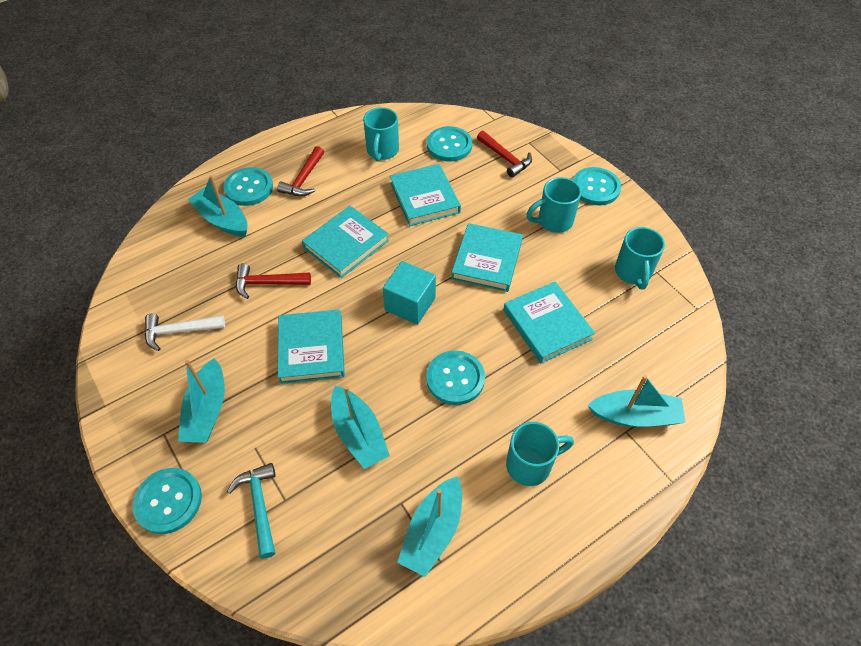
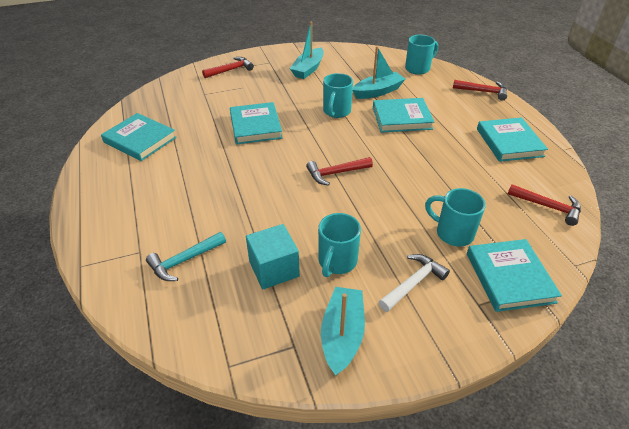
red hammer: [236,263,311,299] [277,146,324,196] [477,131,532,178] = 3 -> [202,57,254,78] [306,157,373,185] [453,80,507,100] [508,184,581,226] = 4
turquoise boat: [178,358,225,443] [188,175,247,237] [331,386,390,469] [397,476,462,577] [588,375,686,427] = 5 -> [290,22,324,79] [321,287,365,375] [353,46,405,99] = 3
turquoise button: [132,468,202,534] [223,167,273,206] [426,350,485,405] [427,126,472,161] [573,167,621,205] = 5 -> none = 0

